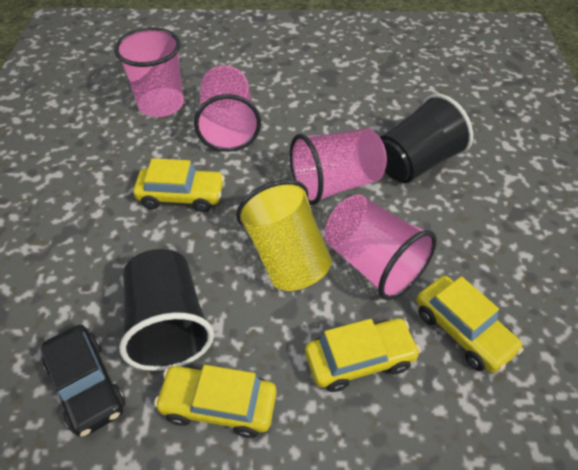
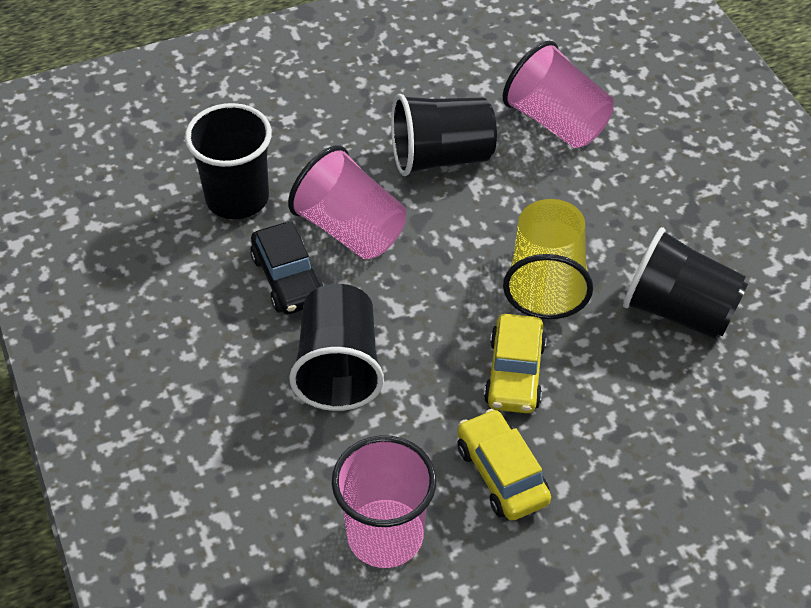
black cup: [119,249,214,371] [380,94,473,183] = 2 -> [185,103,272,219] [289,284,384,411] [391,94,497,176] [623,227,748,339] = 4
pink cup: [114,27,184,117] [194,65,261,152] [290,128,387,205] [325,195,437,300] = 4 -> [288,145,406,259] [332,435,436,568] [503,41,614,148] = 3
yellow car: [133,158,225,212] [154,365,277,438] [305,318,421,392] [417,276,524,373] = 4 -> [457,409,551,521] [484,314,547,413] = 2

